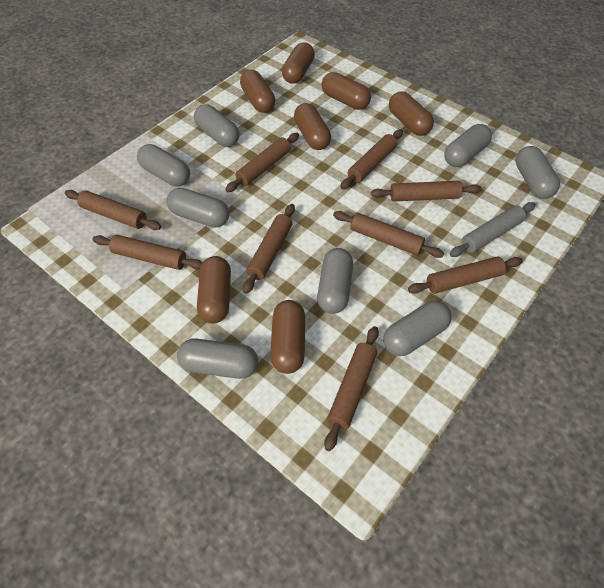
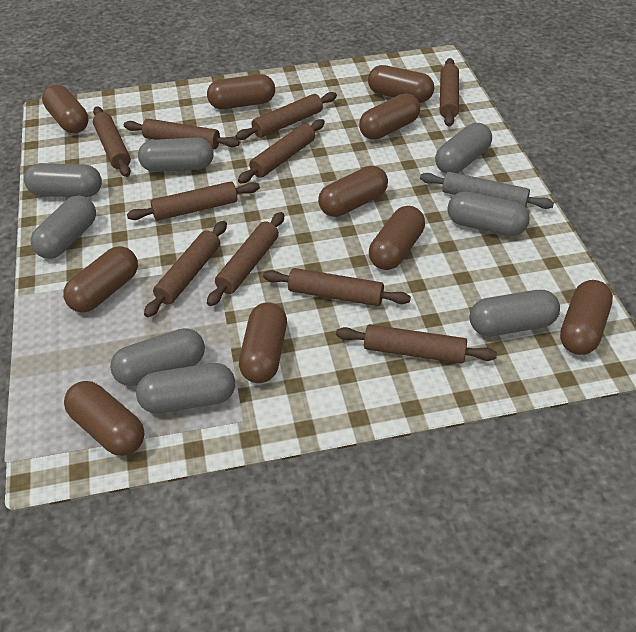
brown capsule: [197,256,231,323] [240,70,275,113] [270,300,305,374] [282,42,315,84] [294,103,331,150] [322,72,371,110] [389,91,434,136] = 7 -> [42,85,89,133] [63,246,138,313] [64,381,144,456] [207,74,275,109] [239,302,287,383] [318,166,388,217] [359,94,420,140] [368,65,434,103] [369,206,425,270] [560,280,613,355] = 10
brown rolling pin: [65,190,161,230] [93,235,203,270] [225,133,299,192] [243,204,295,294] [324,326,379,451] [333,211,444,258] [340,129,403,189] [371,181,482,202] [408,257,523,294] = 9 -> [93,106,131,177] [124,119,240,149] [127,181,260,221] [144,221,227,317] [207,212,284,306] [236,92,337,140] [238,119,325,183] [263,268,411,306] [336,324,497,364] [440,58,459,127] = 10

